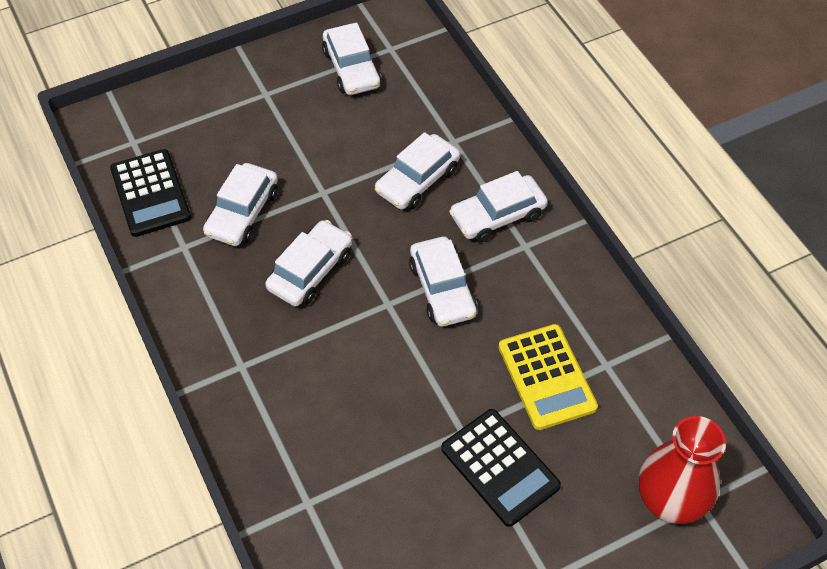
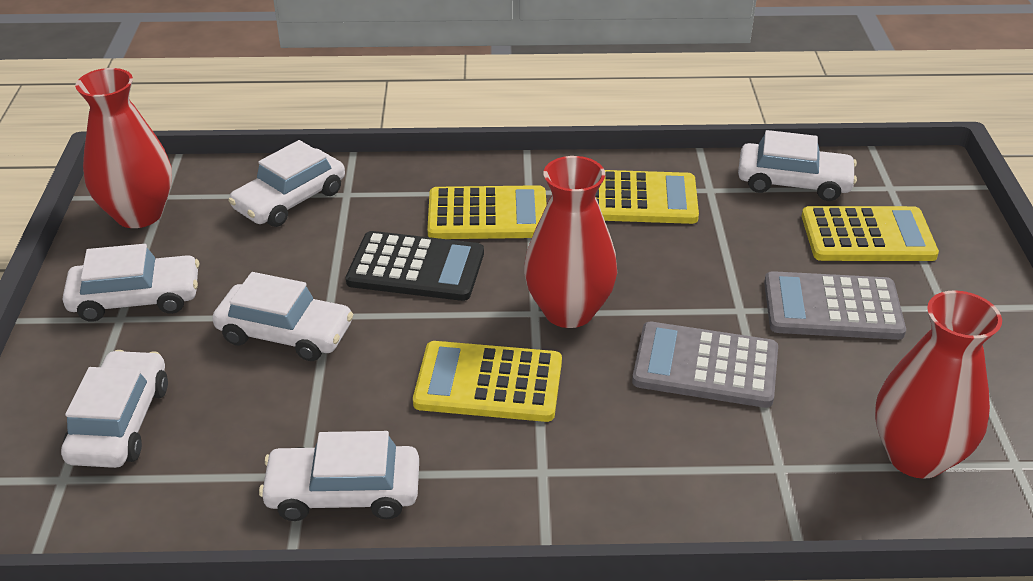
black calculator: [110,149,191,237] [441,409,561,527] = 2 -> [346,231,484,301] = 1
grey calculator: none = 0 -> [632,322,778,408] [764,271,906,340] = 2
red vase: [639,416,726,524] = 1 -> [75,68,172,228] [524,156,617,328] [875,290,1002,479] = 3
yellow calculator: [499,324,598,430] = 1 -> [413,341,562,422] [427,185,547,239] [595,170,699,224] [802,206,939,261] = 4

